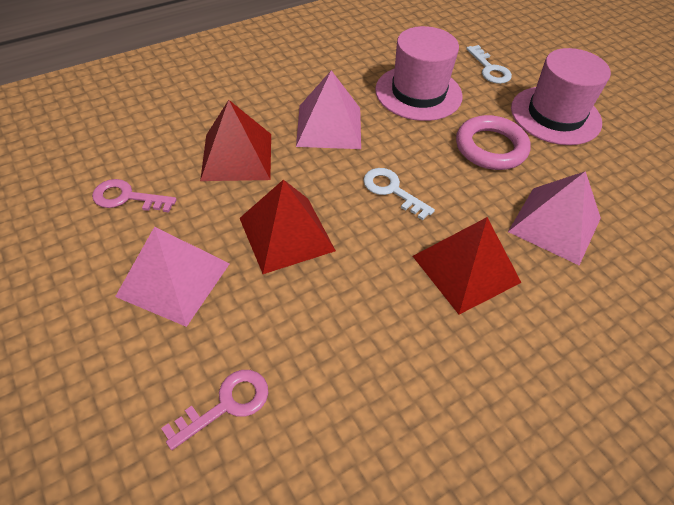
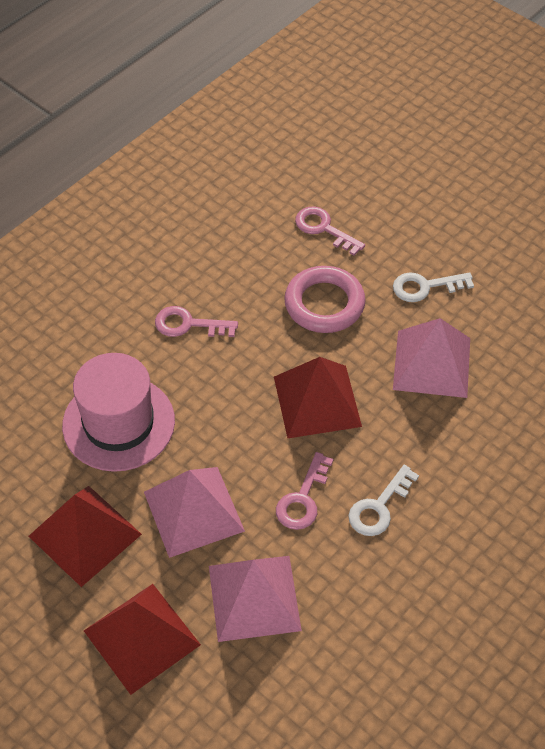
pink hat: [375,26,463,121] [511,48,611,145] = 2 -> [62,353,175,472] = 1
pink key: [92,179,177,212] [161,370,268,450] = 2 -> [155,306,238,337] [276,452,333,530] [295,206,365,256] = 3

